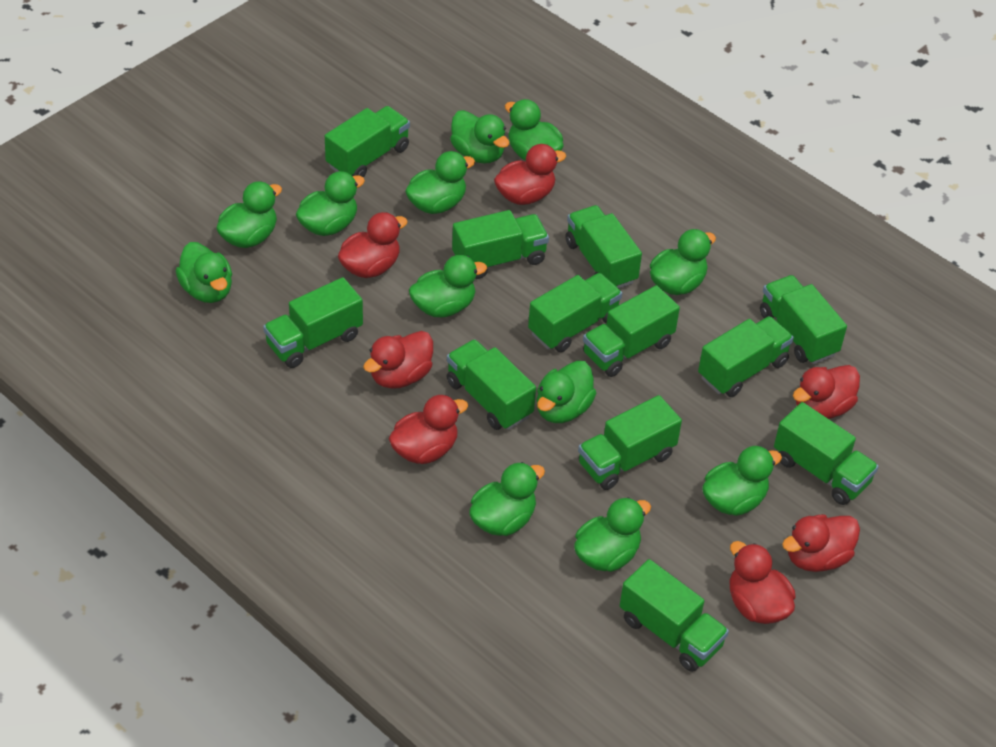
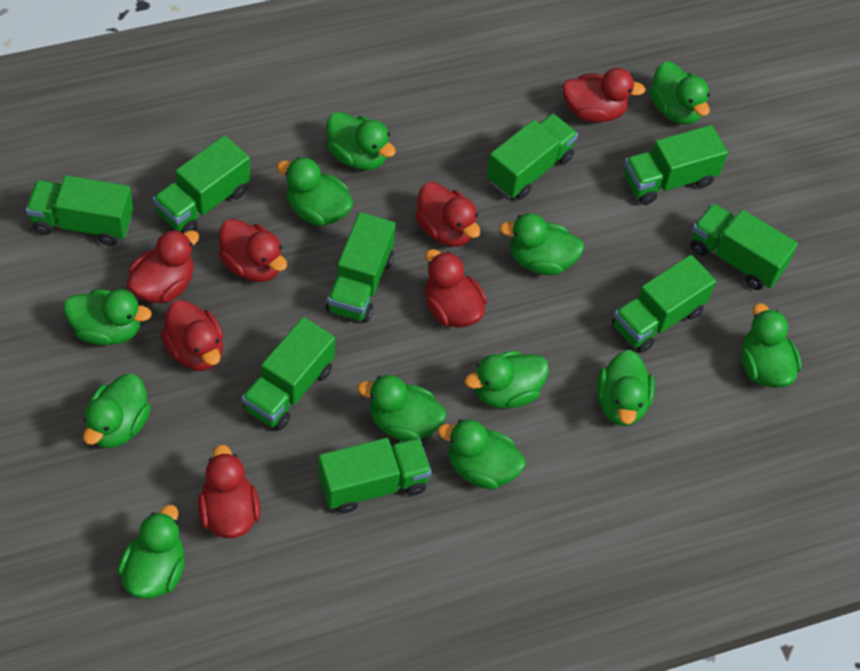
green truck: [263,277,363,368] [325,106,410,178] [447,339,536,430] [452,210,549,279] [528,273,622,352] [565,205,642,288] [578,395,682,490] [583,285,680,377] [620,559,729,672] [698,316,794,397] [760,275,847,364] [774,402,879,505] = 12 -> [26,175,134,246] [153,135,251,233] [242,317,335,430] [318,438,432,514] [326,212,396,323] [487,113,578,200] [612,255,716,353] [624,125,728,205] [690,203,798,290] = 9

